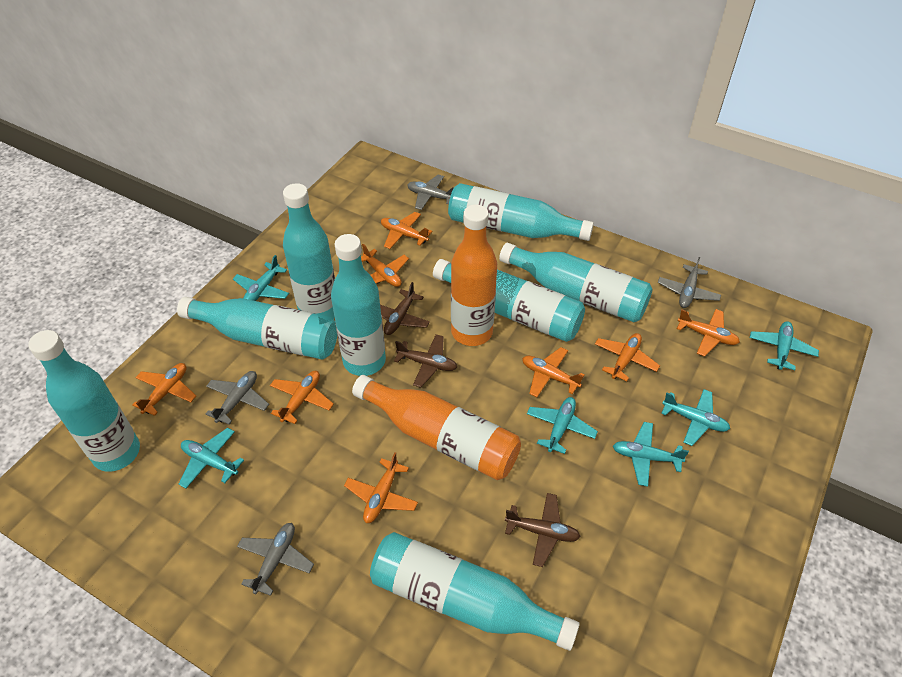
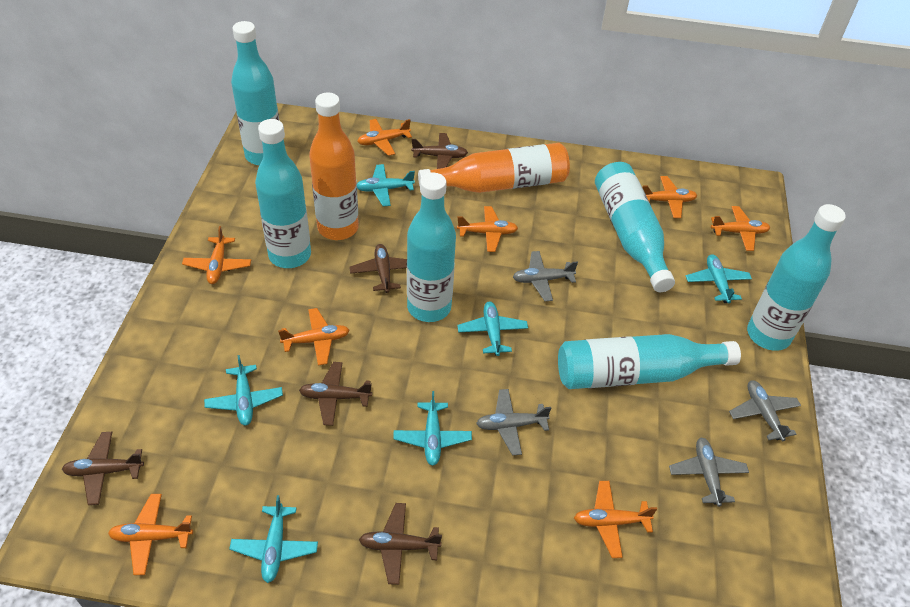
brown plane: [380,282,430,335] [394,334,457,387] [505,493,581,567] = 3 -> [62,432,144,505] [299,362,372,426] [349,244,407,293] [359,503,442,585] [411,133,468,169] = 5
turquoise bottle: [28,330,140,472] [177,297,337,360] [283,183,335,319] [331,234,386,376] [370,532,580,651] [433,259,585,342] [448,183,594,241] [499,243,652,322] = 8 -> [231,21,279,165] [255,119,311,268] [407,173,456,322] [558,334,741,389] [595,162,675,292] [747,204,846,351] = 6

